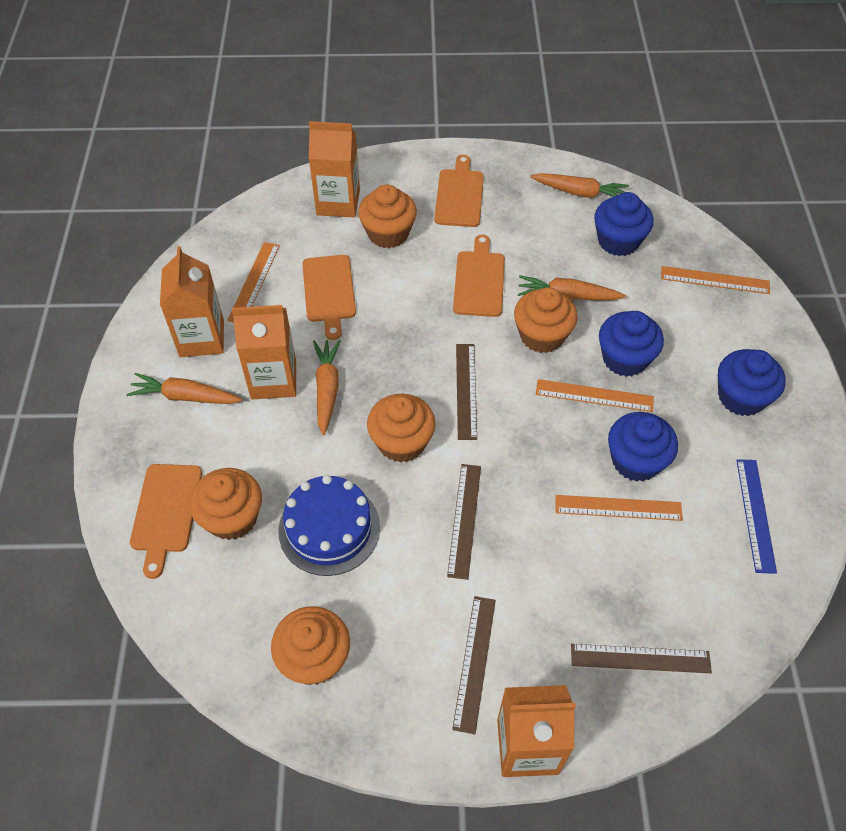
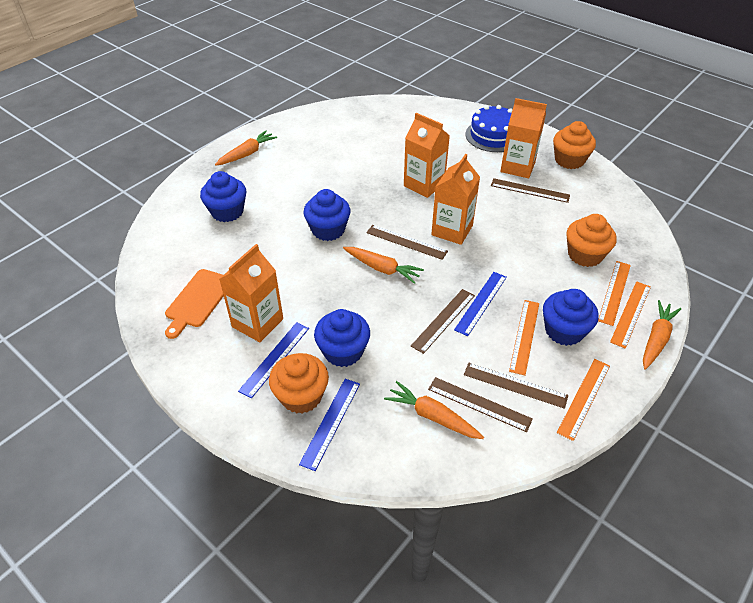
blue ruler: [736,459,777,574] = 1 -> [238,322,309,398] [299,379,360,471] [454,272,507,336] = 3
brown ruler: [447,464,481,580] [452,596,496,734] [456,344,477,440] [571,644,712,673] = 4 -> [366,225,448,260] [411,289,475,354] [428,377,533,432] [464,363,568,409] [491,178,570,203] = 5
orange cupcake: [189,468,262,540] [271,606,350,685] [358,184,417,248] [367,394,436,463] [514,287,578,353] = 5 -> [269,353,329,413] [553,121,596,169] [567,214,617,267] = 3
orange cutting board: [130,464,202,579] [302,255,356,340] [434,155,484,227] [453,235,505,317] = 4 -> [165,269,224,339] = 1

